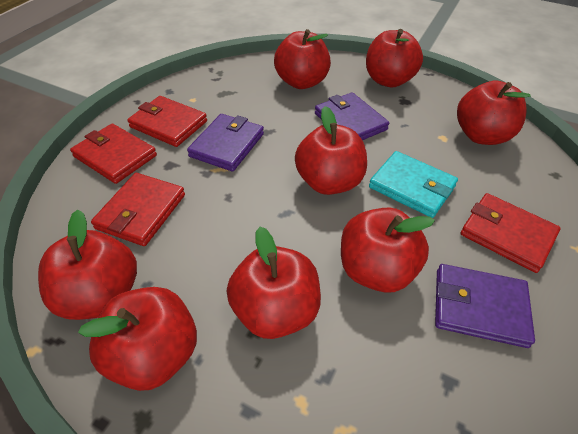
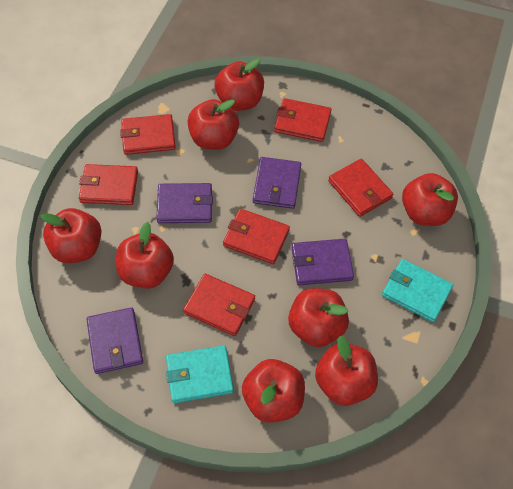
purple wallet: [187,114,264,172] [315,92,389,140] [435,264,535,348] = 3 -> [87,307,143,374] [156,183,213,223] [253,157,301,209] [292,239,354,285] = 4
red wallet: [70,124,157,184] [91,173,185,246] [127,96,207,147] [461,193,561,273] = 4 -> [79,164,138,205] [120,114,176,155] [183,274,255,336] [223,209,290,264] [274,98,331,142] [328,159,393,217] = 6
turquoise wallet: [369,151,458,218] = 1 -> [166,345,234,403] [382,259,453,322] = 2

